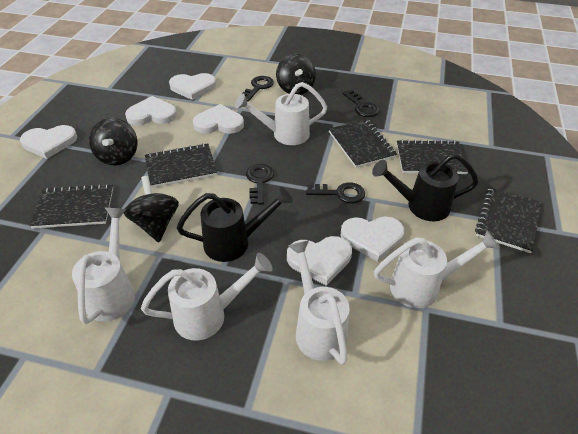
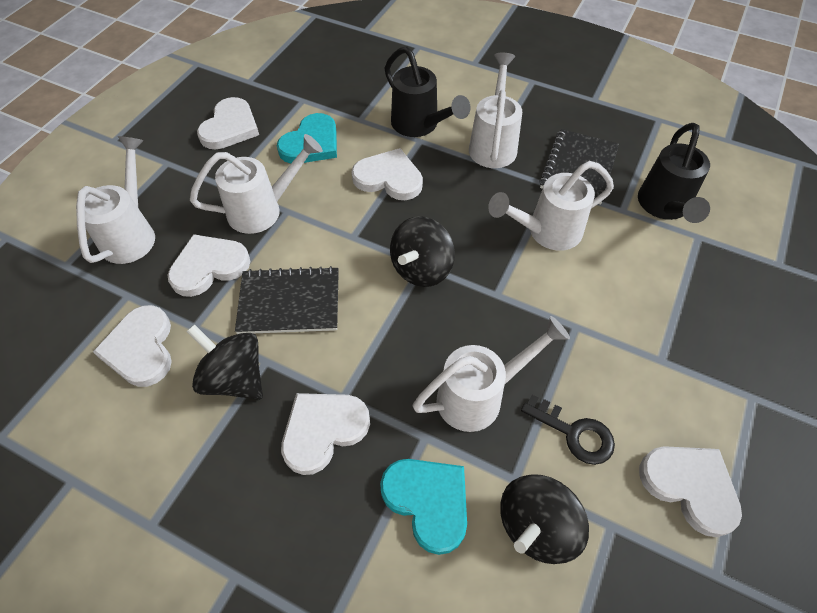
black key: [243,76,274,101] [246,164,274,205] [306,182,365,203] [343,90,379,117] = 4 -> [521,395,615,465] = 1
black notebook: [30,184,113,229] [145,143,217,188] [329,119,397,168] [397,140,469,174] [475,187,541,253] = 5 -> [235,266,339,334] [539,129,619,205] = 2
turquoise heart: none = 0 -> [277,113,337,164] [380,459,467,555] = 2

